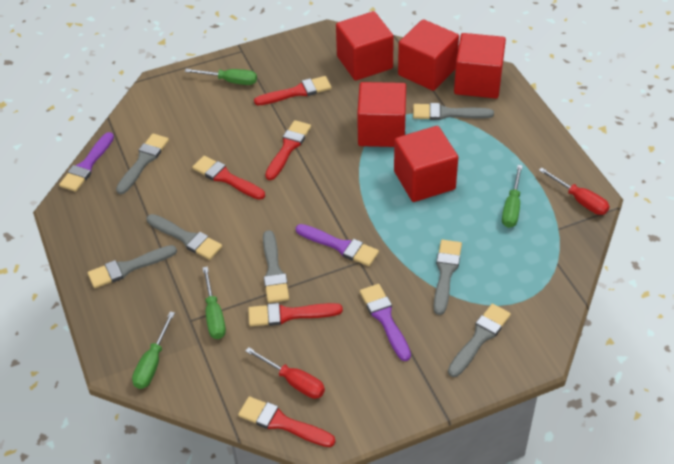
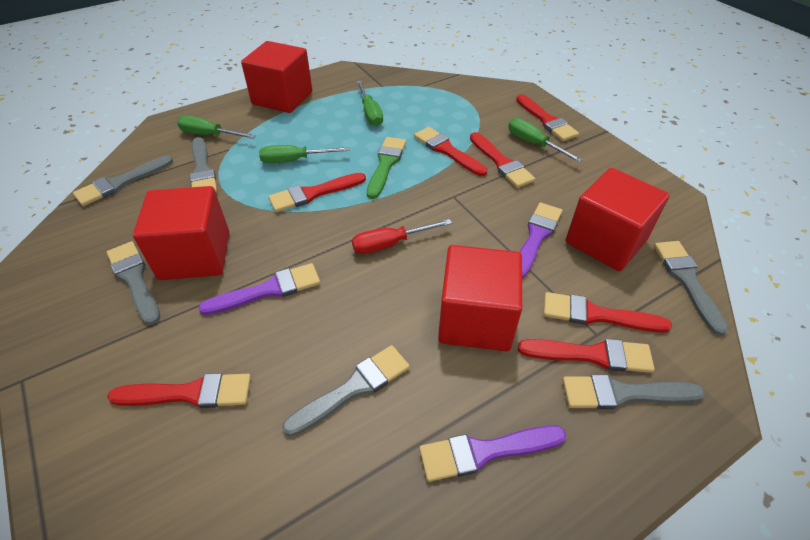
green brush: none = 0 -> [367,137,406,199] = 1
grey brush: [88,245,177,288] [116,134,169,194] [147,214,222,260] [263,230,289,303] [413,103,494,120] [433,240,462,315] [448,304,511,377] = 7 -> [73,156,173,206] [107,241,160,325] [189,137,217,192] [282,345,410,437] [562,375,705,409] [654,241,729,336] = 6
red brush: [192,156,265,200] [238,396,335,447] [248,303,343,326] [254,76,332,105] [265,120,311,180] = 5 -> [107,373,251,408] [268,173,366,212] [414,127,487,176] [470,132,535,188] [516,94,579,141] [518,339,655,373] [544,292,672,333] = 7
red cube: [336,11,394,81] [357,82,406,147] [394,126,458,202] [398,19,459,91] [454,33,506,99] = 5 -> [133,186,229,280] [241,41,312,113] [438,245,522,352] [565,168,670,271] = 4
red screwdriver: [245,347,325,399] [539,167,610,215] = 2 -> [352,219,452,254] = 1

